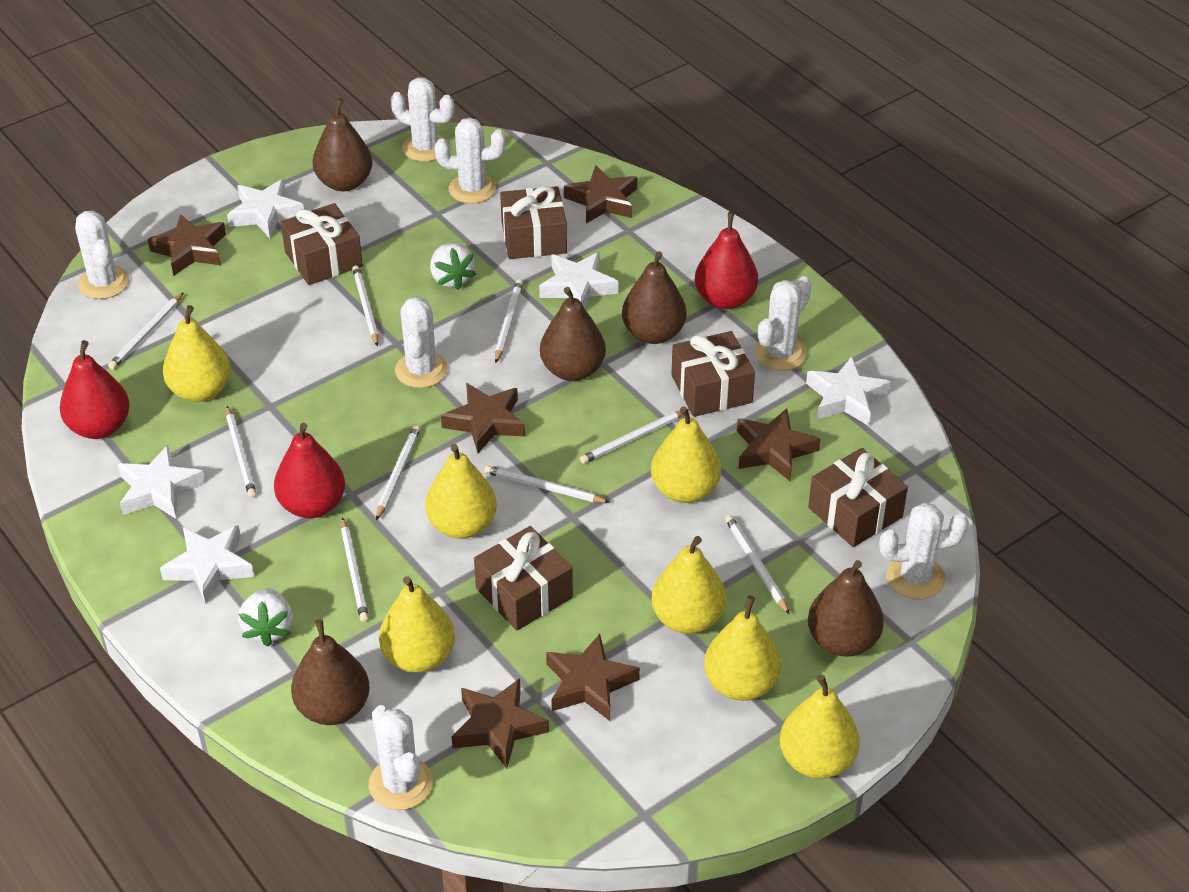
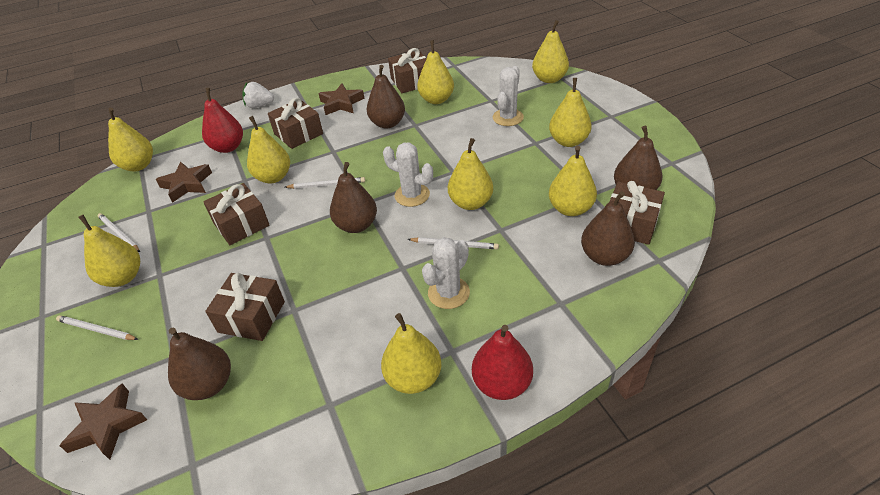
brown star: [148,214,226,276] [441,383,525,453] [452,678,549,769] [546,634,640,721] [564,165,637,224] [737,408,820,481] = 6 -> [59,384,147,460] [156,162,212,203] [318,84,364,115] = 3
red pear: [60,340,130,439] [274,423,345,518] [695,212,758,309] = 3 -> [202,88,243,153] [472,325,533,400] = 2
white cactus: [75,210,129,299] [369,705,433,810] [390,77,454,162] [395,296,448,388] [435,118,506,204] [754,276,812,371] [879,503,969,599] = 7 -> [383,143,433,207] [422,237,470,309] [493,66,524,126] = 3
white pencil: [108,292,184,369] [226,406,256,498] [341,517,369,622] [352,265,379,346] [376,425,421,520] [484,465,610,503] [495,279,523,363] [580,409,689,464] [725,515,789,614] = 9 -> [56,315,138,340] [97,213,140,252] [285,177,365,189] [408,237,499,249] = 4
white star: [117,445,205,519] [160,525,254,604] [227,179,304,238] [539,252,619,308] [806,356,891,426] = 5 -> none = 0
white strawberry: [238,588,293,646] [430,243,476,290] = 2 -> [242,82,274,108] = 1
yellow pear: [163,305,231,402] [379,576,455,673] [425,444,497,539] [651,406,721,503] [651,536,726,634] [704,595,781,701] [780,675,860,779] = 7 -> [78,215,140,287] [108,108,153,171] [247,116,290,183] [381,313,442,394] [417,40,454,104] [448,138,493,210] [532,20,569,83] [549,78,592,147] [549,146,597,216] = 9

